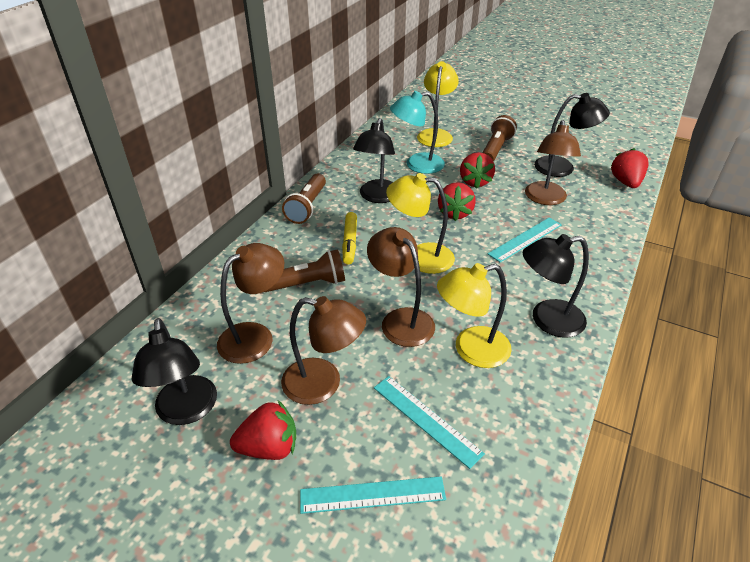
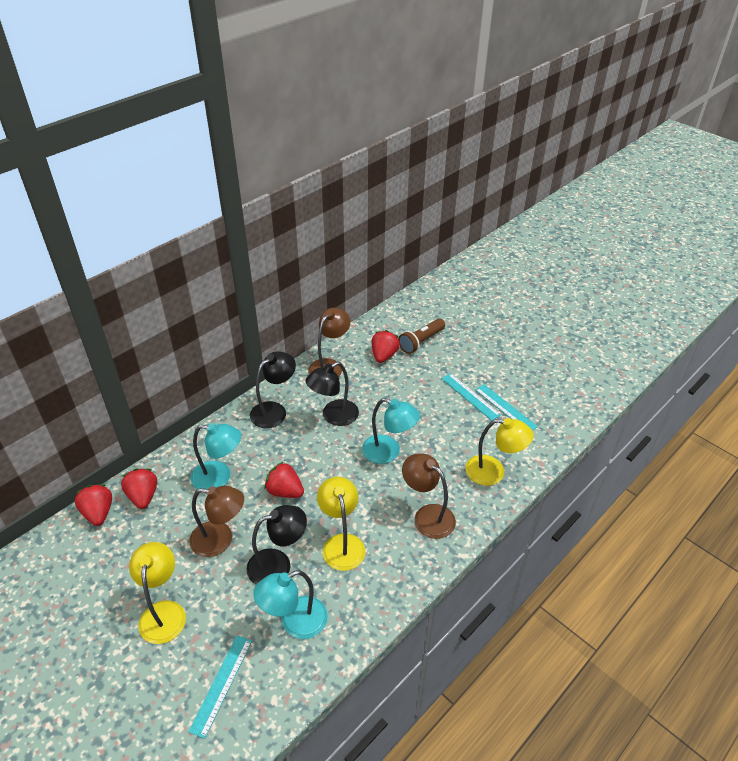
black lamp: [132,318,217,425] [353,118,395,203] [523,234,589,338] [534,93,610,177] = 4 -> [247,505,307,585] [250,351,296,428] [305,362,359,426] = 3
brown flashlight: [265,249,345,292] [282,174,326,224] [482,115,517,162] = 3 -> [398,319,445,354] = 1
brown lamp: [217,243,284,364] [281,296,366,405] [367,227,435,347] [525,120,581,205] = 4 -> [189,486,244,557] [308,308,351,377] [402,454,456,539] = 3
turquoise lamp: [390,91,445,174] = 1 -> [191,423,241,489] [253,570,328,639] [362,398,420,464] = 3
yellow marker: [342,212,357,265] = 1 -> none = 0

